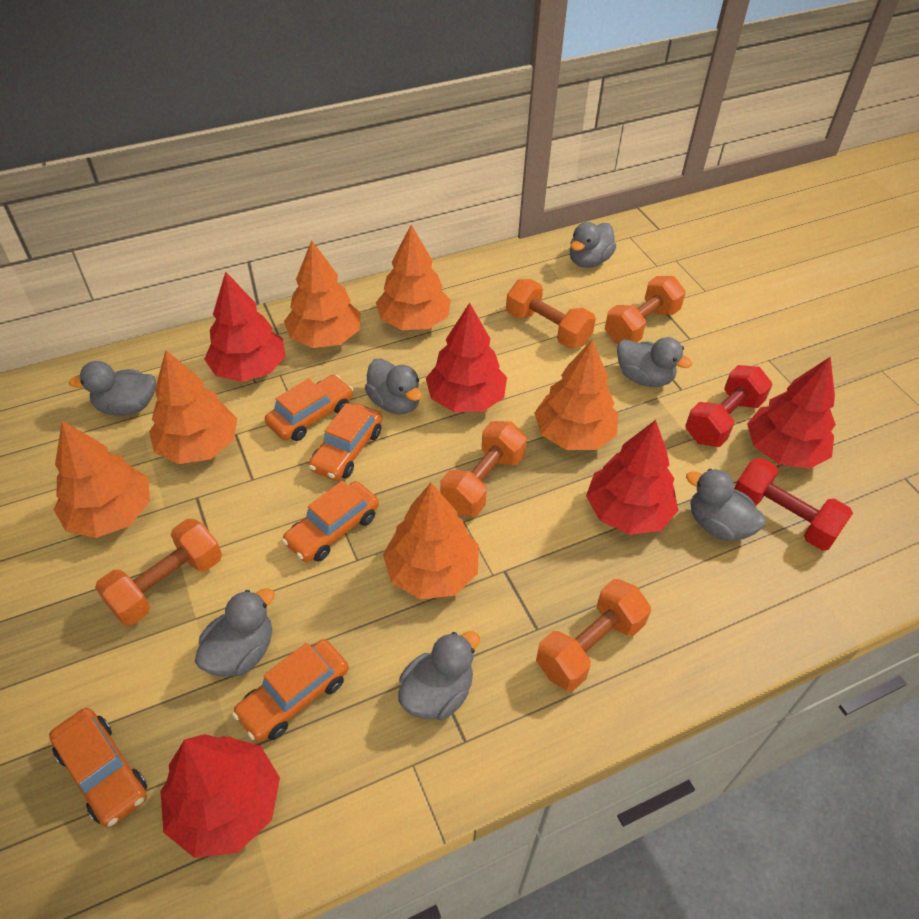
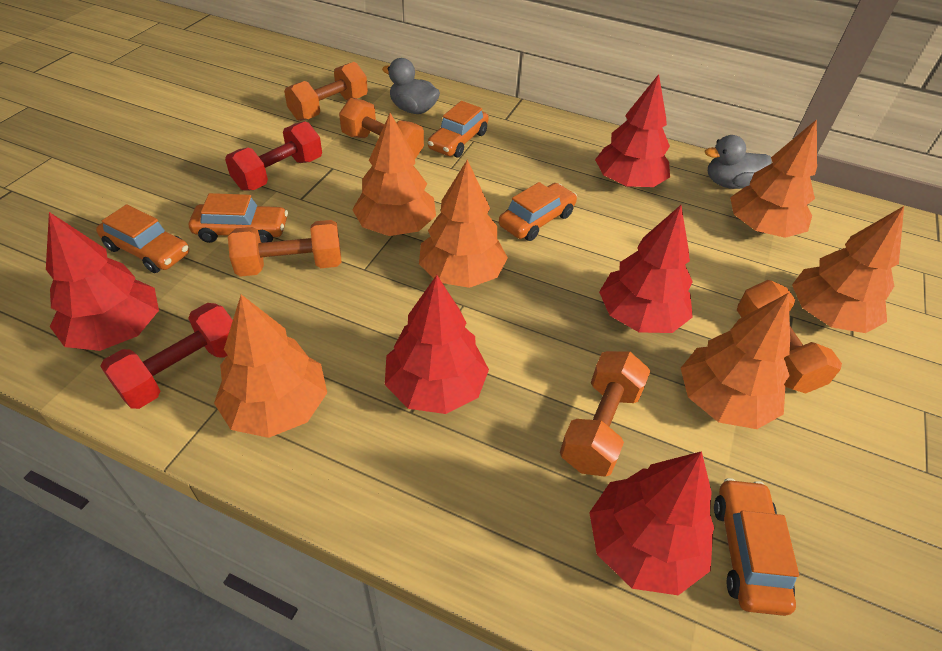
grey duck: [69,361,156,416] [195,588,275,677] [365,359,422,414] [398,631,480,720] [570,222,616,268] [617,337,692,387] [686,469,766,541] = 7 -> [382,58,440,114] [705,135,771,189] = 2

